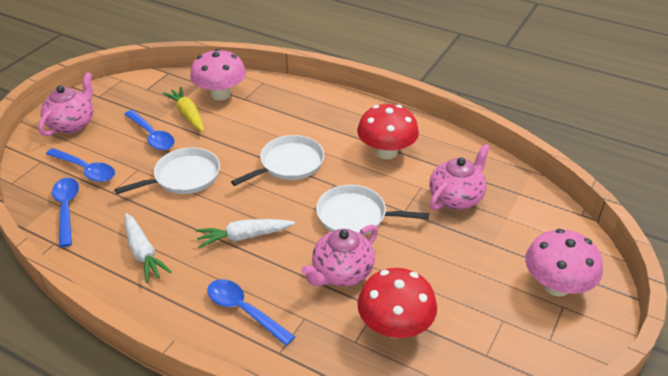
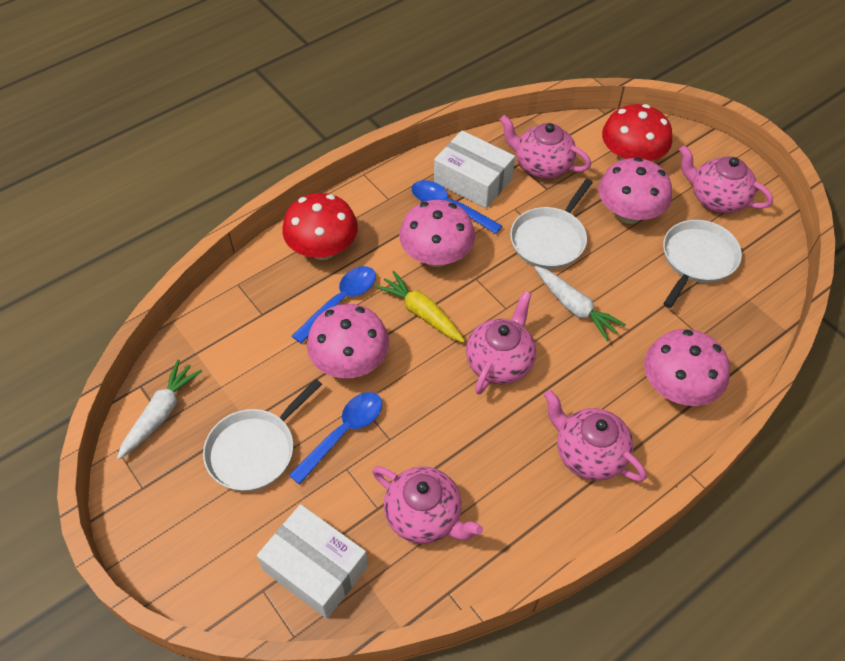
blue spoon: [46,148,115,182] [52,178,79,247] [124,110,175,150] [207,279,295,346] = 4 -> [289,392,382,485] [292,266,376,344] [411,180,502,234] = 3
pink mushroom: [190,49,246,101] [525,229,603,296] = 2 -> [307,304,389,378] [399,200,475,267] [598,157,672,224] [644,329,730,406] = 4
pink teapot: [38,72,94,136] [301,225,378,286] [429,144,490,210] = 3 -> [372,466,483,544] [466,291,536,395] [500,115,591,179] [544,390,647,482] [679,145,773,213] = 5
white box: none = 0 -> [257,504,368,619] [434,130,515,208] = 2

